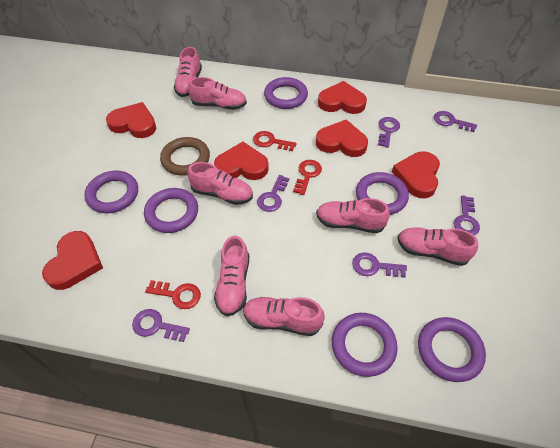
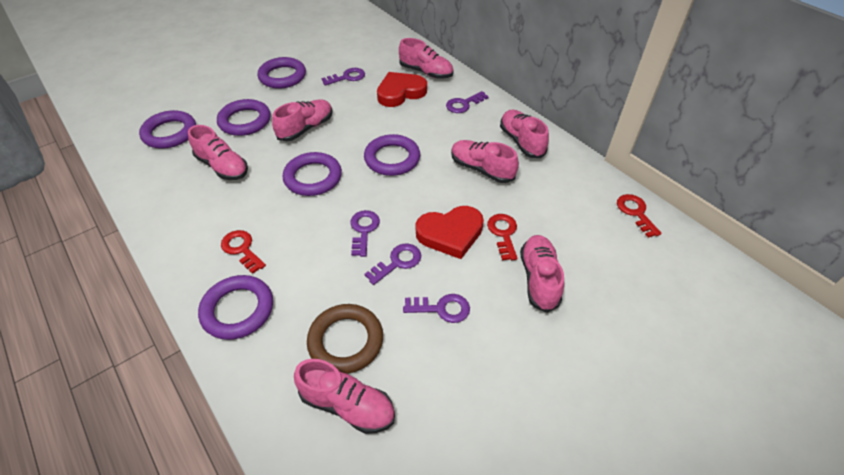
purple key: [132,309,190,342] [257,175,289,212] [352,252,407,277] [378,117,400,148] [434,111,477,132] [454,196,480,235] = 6 -> [322,68,365,86] [350,210,380,257] [364,243,421,285] [403,294,470,323] [446,91,489,113] = 5
red heart: [42,231,103,290] [106,102,156,138] [214,142,269,180] [316,119,368,157] [318,81,367,114] [392,151,440,198] = 6 -> [377,72,427,107] [416,206,484,259] = 2

